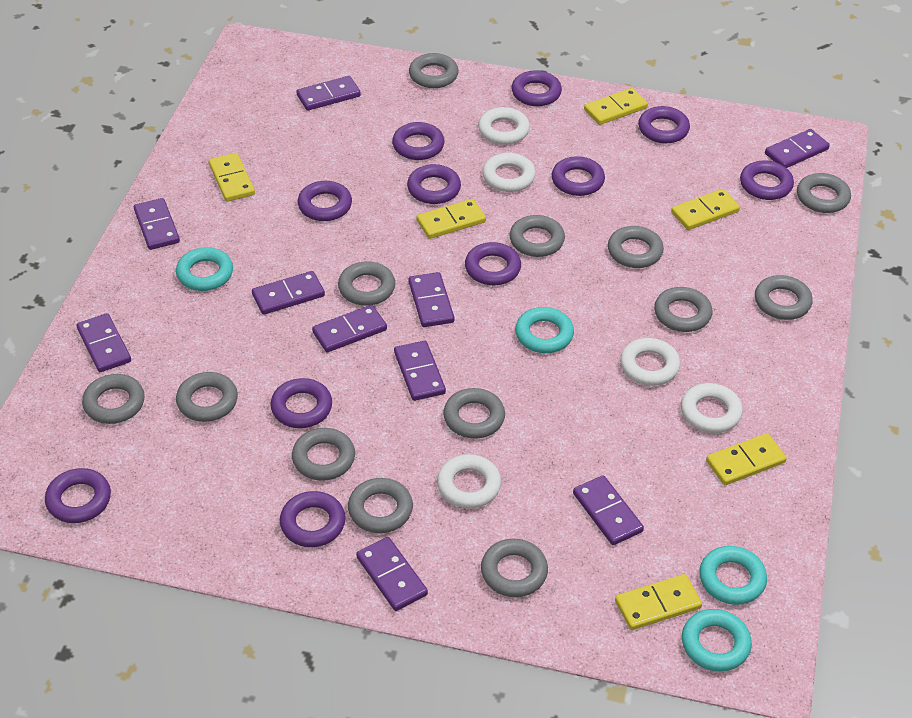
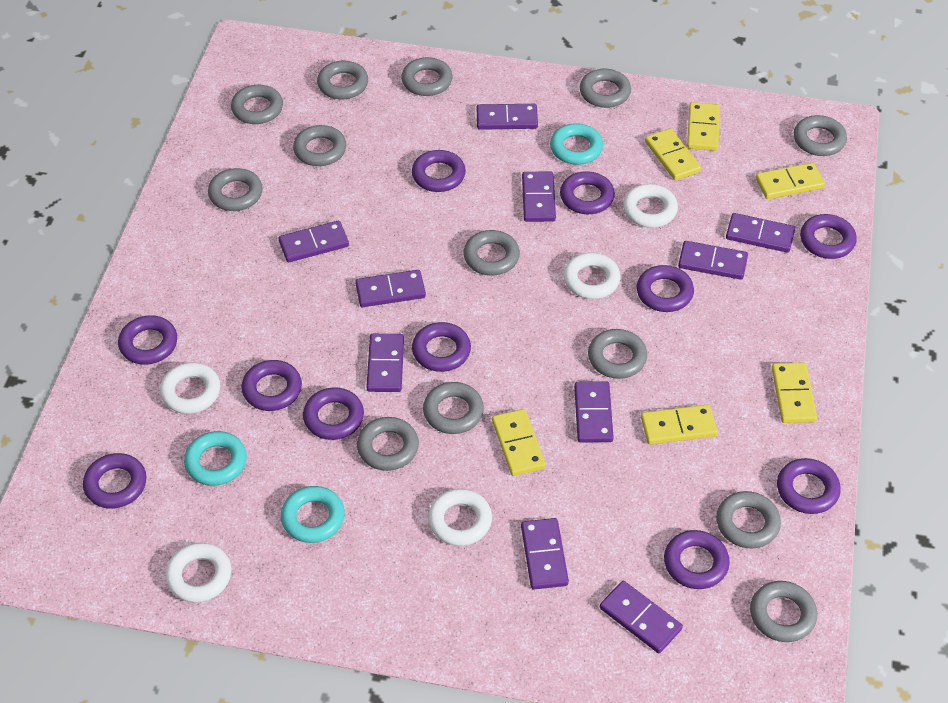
turquoise ring: [176,247,233,291] [515,307,574,353] [682,609,752,672] [699,546,767,605] = 4 -> [184,431,247,486] [281,486,345,543] [550,123,603,165] = 3

